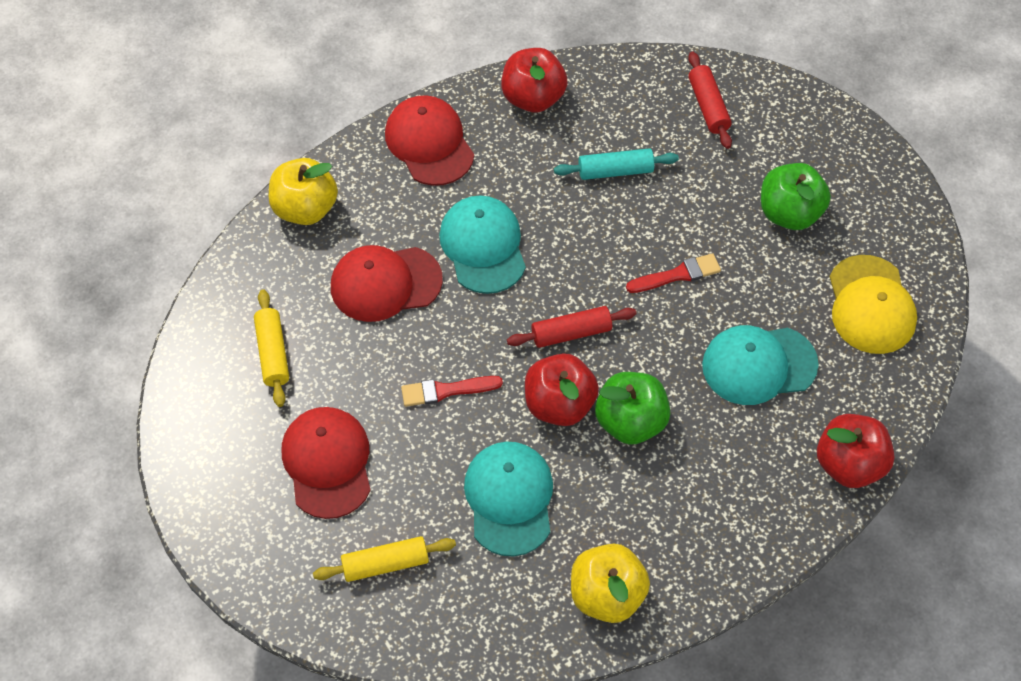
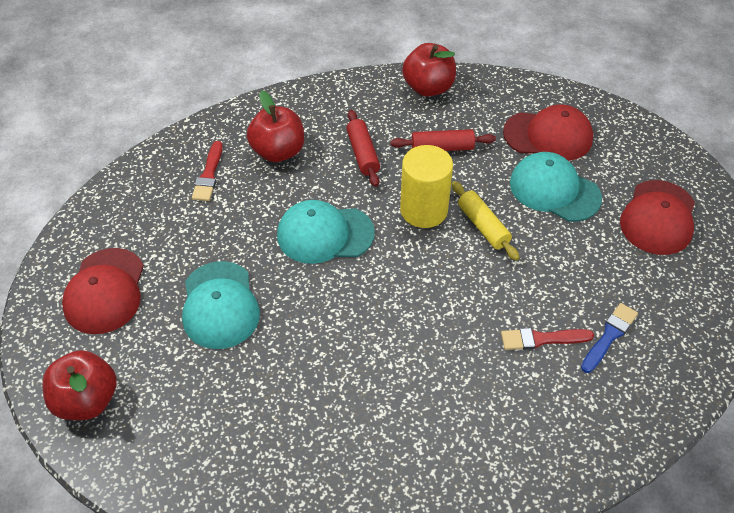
blue brush: none = 0 -> [581,303,638,373] = 1
green apple: [595,372,671,445] [761,163,831,230] = 2 -> none = 0
turquoise rolling pin: [554,148,679,180] = 1 -> none = 0
yellow apple: [269,158,338,225] [571,544,650,623] = 2 -> none = 0
yellow cap: [829,255,917,354] = 1 -> none = 0
yellow cylinder: none = 0 -> [400,145,453,228] = 1
yellow rolling pin: [254,289,289,407] [313,536,456,582] = 2 -> [452,181,520,261] = 1

